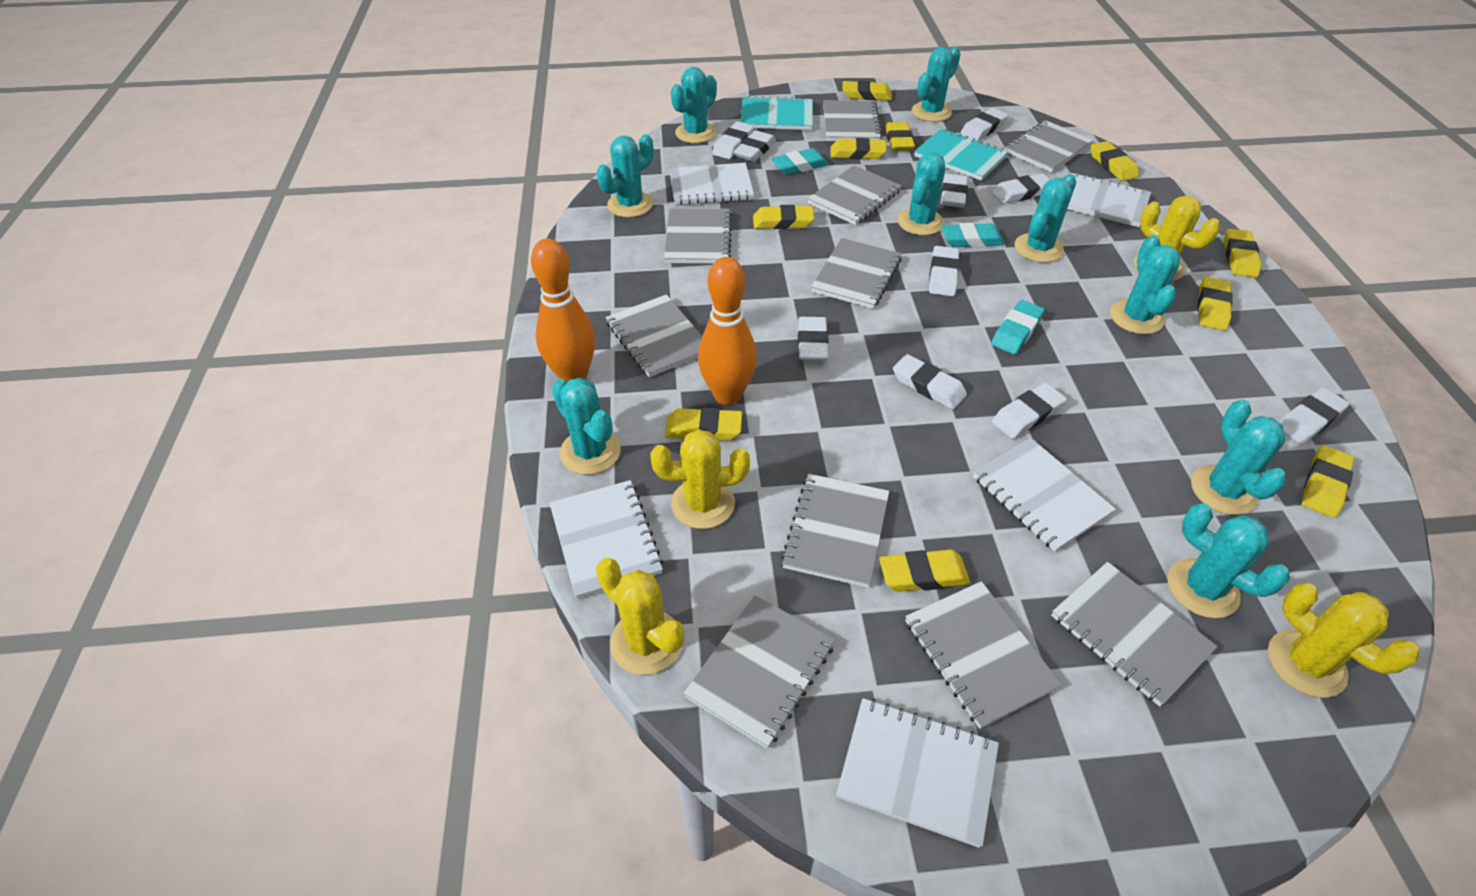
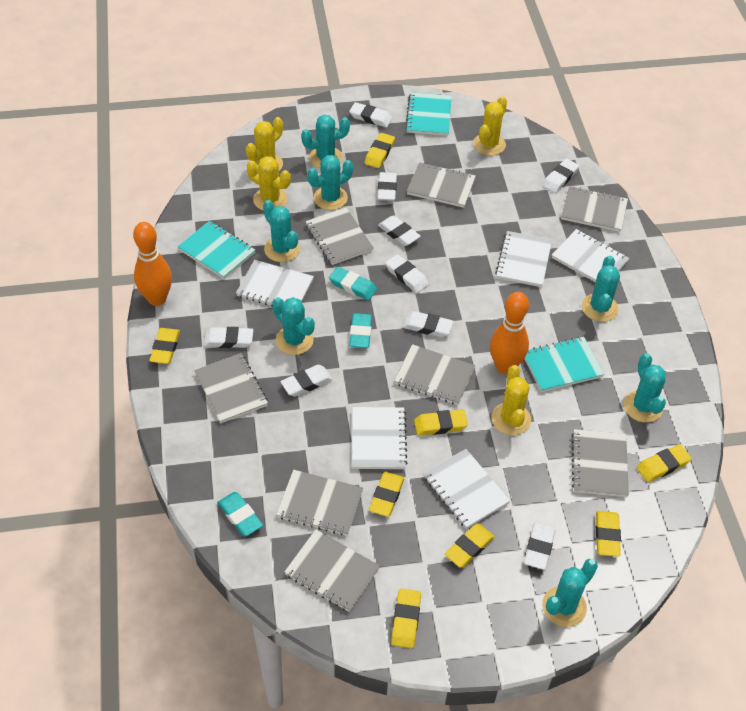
grey notebook: [606,294,702,377] [664,208,732,263] [683,595,835,749] [781,474,889,588] [808,165,902,225] [811,238,902,309] [823,100,882,141] [905,581,1062,729] [1005,120,1093,173] [1051,562,1218,707] = 10 -> [194,353,268,424] [276,470,363,536] [284,529,380,612] [305,207,374,265] [394,344,475,405] [407,162,476,208] [561,186,628,232] [572,429,629,497] = 8
turquoise cactus: [552,377,621,475] [597,134,653,218] [671,67,717,143] [897,152,945,235] [912,47,961,122] [1015,174,1076,263] [1110,235,1180,334] [1167,503,1290,618] [1191,399,1286,515] = 9 -> [263,200,300,262] [272,297,315,355] [301,115,350,168] [307,155,353,210] [542,559,598,627] [582,256,620,322] [624,353,666,423] = 7
turquoise notebook: [740,96,813,130] [914,129,1008,181] = 2 -> [177,221,255,279] [405,93,452,136] [525,337,604,392] = 3
white eraser: [712,121,754,159] [733,130,776,162] [798,317,829,360] [893,354,967,409] [929,246,960,296] [941,174,968,208] [960,108,1008,141] [992,174,1050,204] [992,383,1067,439] [1279,388,1349,444] = 10 -> [204,327,253,348] [280,365,333,397] [349,102,392,127] [377,172,397,201] [378,215,421,246] [385,254,429,293] [403,311,453,337] [524,522,556,570] [542,158,579,193] = 9
yellow eraser: [665,408,742,440] [753,205,814,229] [830,138,887,159] [842,80,892,100] [879,549,970,592] [885,122,915,151] [1091,141,1139,181] [1198,276,1233,331] [1224,229,1261,277] [1302,445,1354,518] = 10 -> [150,328,180,364] [365,133,395,168] [369,472,404,517] [391,588,421,648] [414,410,468,436] [445,524,495,568] [596,511,621,557] [637,444,692,482] = 8

